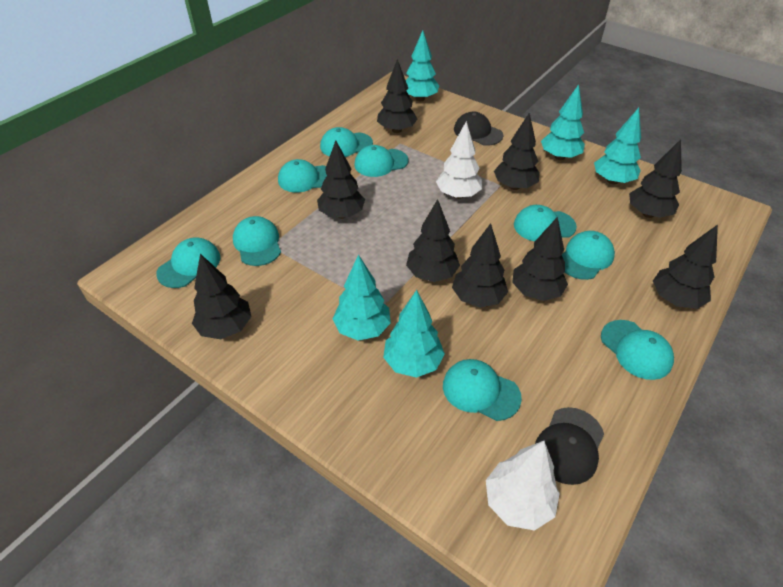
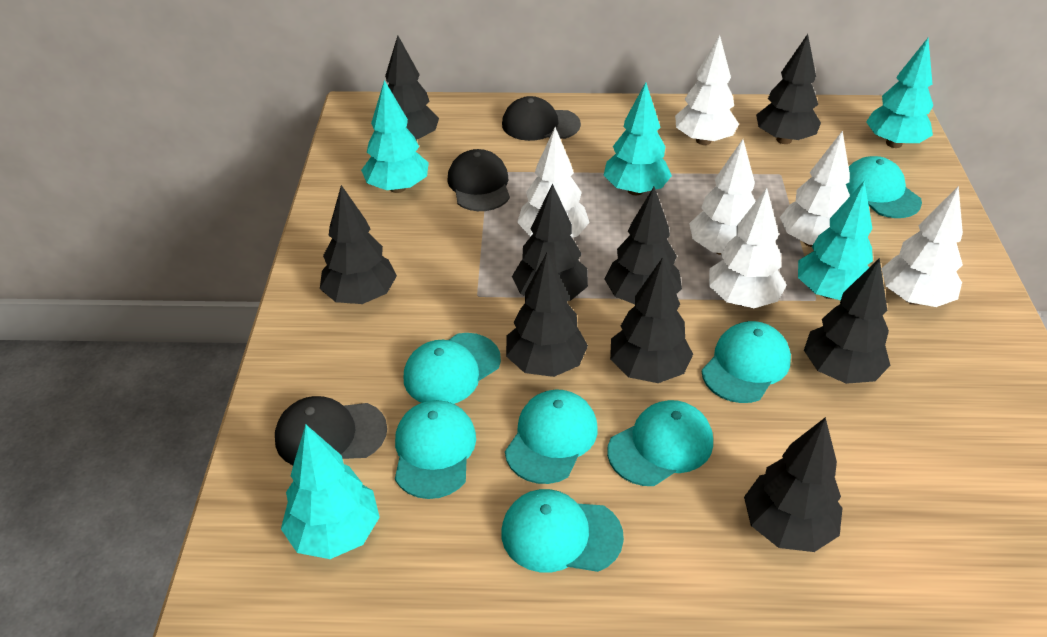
black cap: [454,112,503,146] [535,407,604,485] = 2 -> [275,396,387,465] [448,149,510,211] [502,96,581,141] = 3
turquoise cap: [156,238,220,288] [233,216,281,266] [278,159,327,192] [320,127,373,157] [354,145,408,177] [443,359,522,421] [514,205,577,241] [562,231,615,280] [601,320,674,380] = 9 -> [395,400,476,499] [404,333,501,404] [501,489,624,572] [505,390,598,484] [607,400,713,486] [702,321,791,403] [846,156,922,218] = 7
white tree: [436,121,482,199] [486,441,560,531] = 2 -> [517,127,590,238] [675,35,739,145] [689,139,756,255] [709,188,786,308] [780,131,850,247] [881,186,963,307] = 6

